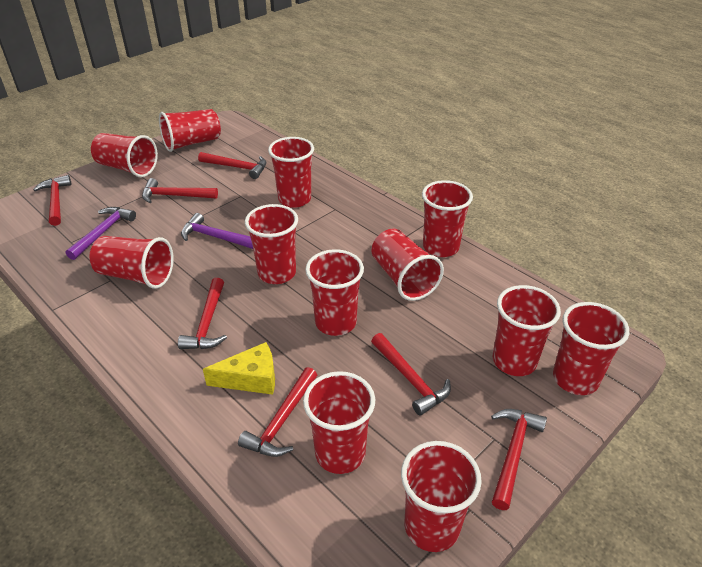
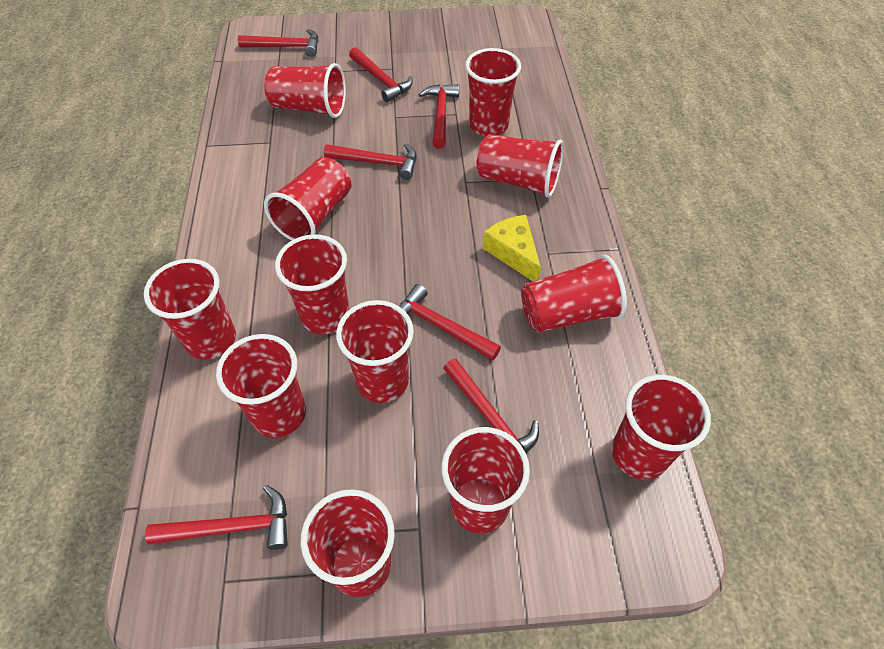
purple hammer: [65,207,136,260] [181,213,253,249] = 2 -> none = 0

